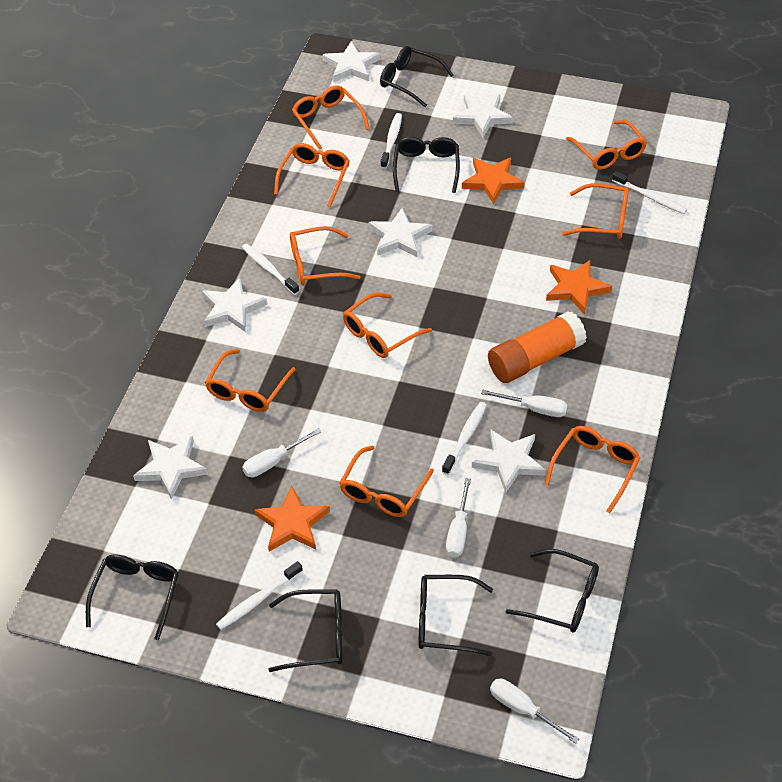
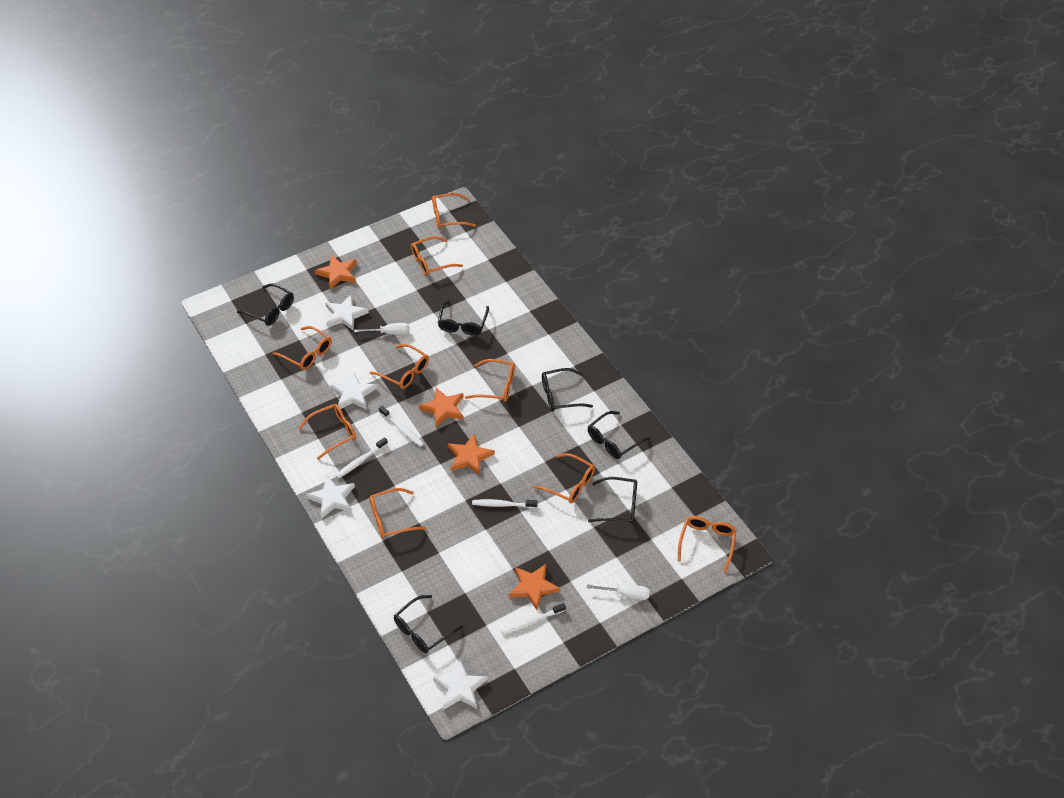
orange glue stick: [488,311,587,383] = 1 -> none = 0
orange star: [254,486,330,552] [462,157,525,204] [546,260,612,314] = 3 -> [315,255,357,289] [419,387,464,427] [448,433,495,475] [509,564,560,610] = 4
white screwdriver: [242,428,322,477] [446,478,471,558] [481,389,568,417] [490,679,579,744] = 4 -> [354,323,409,335] [586,584,650,600] = 2
white star: [133,436,208,500] [202,278,267,332] [323,41,380,82] [368,208,433,258] [453,94,513,137] [472,429,546,493] = 6 -> [306,475,355,519] [326,295,369,331] [330,372,377,410] [433,660,487,710] = 4
white toothbrush: [216,561,303,630] [242,243,299,295] [381,113,402,169] [442,402,487,475] [612,171,687,214] = 5 -> [335,437,388,479] [379,406,424,447] [472,499,537,508] [500,603,566,634] = 4

